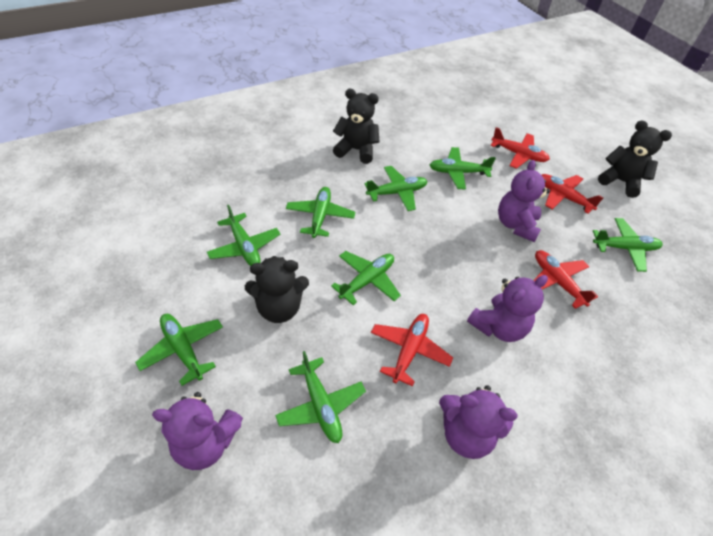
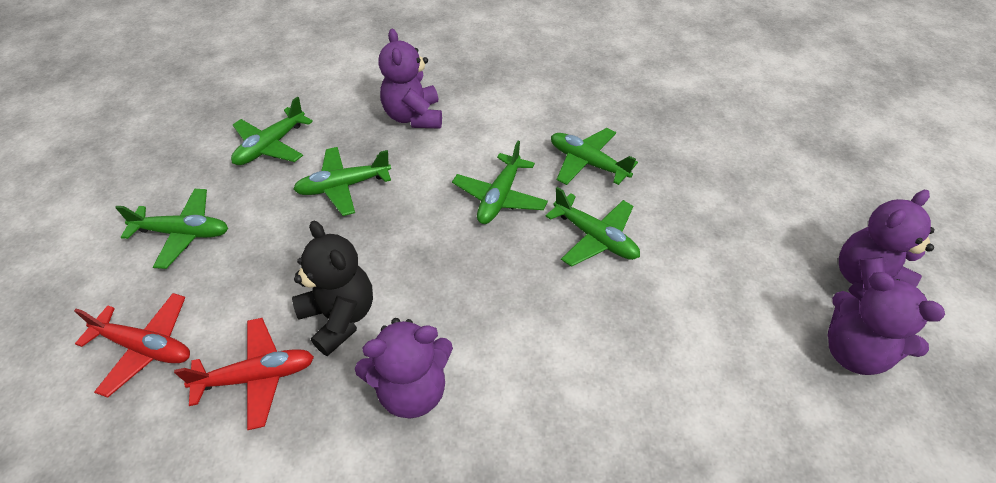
black teddy bear: [245,256,309,323] [333,88,379,164] [598,120,672,198] = 3 -> [292,221,373,356] = 1
green plane: [135,314,223,386] [207,205,280,266] [275,351,366,443] [286,187,355,238] [331,251,401,305] [364,166,428,211] [430,147,496,190] [593,218,663,272] = 8 -> [115,189,228,269] [231,97,313,165] [293,147,391,216] [452,141,548,224] [545,187,640,267] [551,128,638,185] = 6
red plane: [371,314,453,387] [490,127,550,169] [534,250,598,309] [542,174,604,214] = 4 -> [74,293,190,398] [174,318,314,430] = 2

